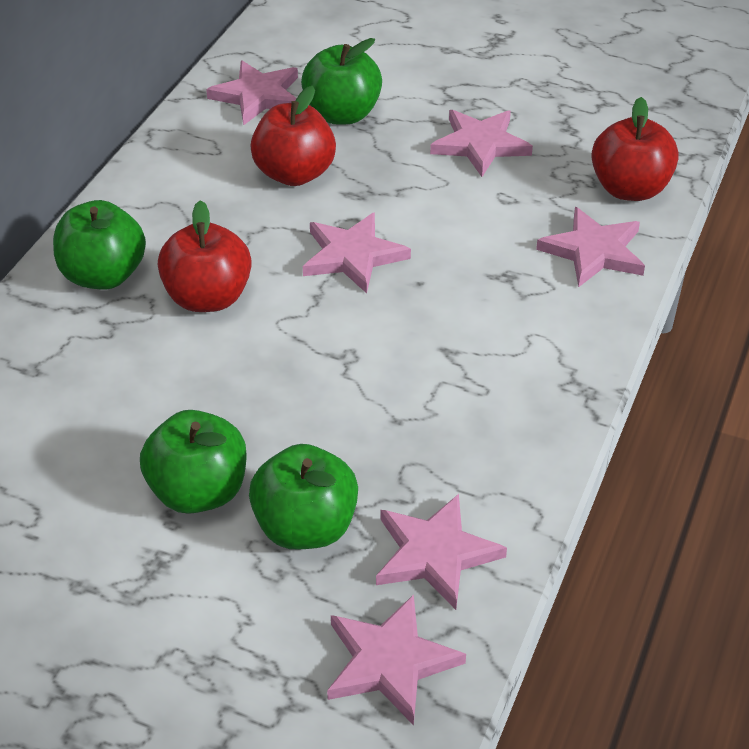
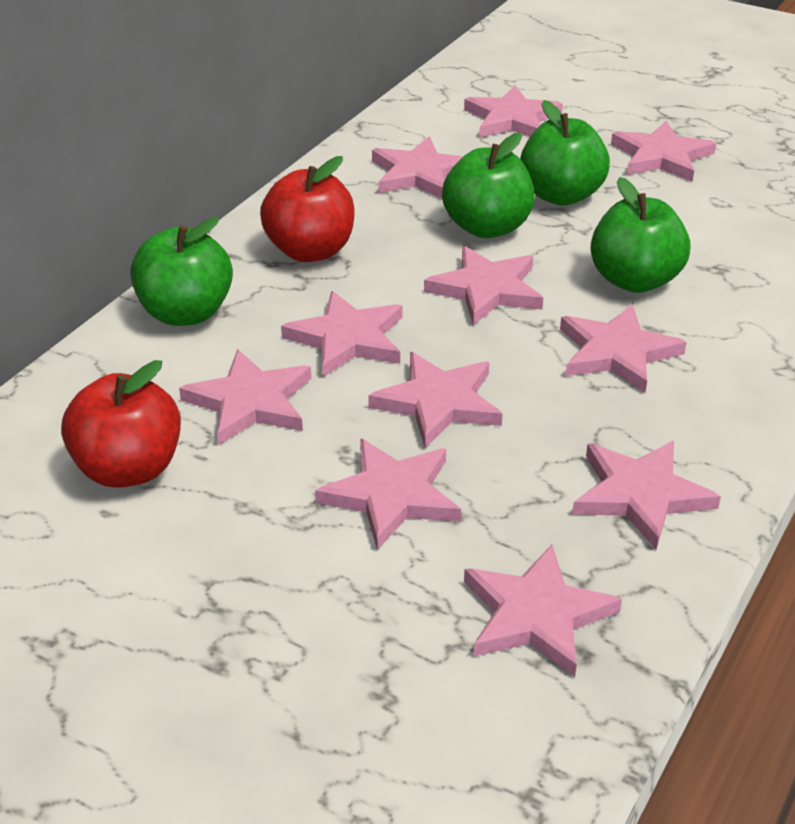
pink star: [206,61,298,125] [303,212,411,293] [327,594,466,726] [376,494,507,610] [430,110,533,177] [536,207,645,287] = 6 -> [179,349,311,445] [281,291,403,377] [315,438,461,550] [368,352,502,448] [372,137,463,199] [424,246,543,325] [464,85,563,138] [464,545,622,677] [560,304,687,393] [572,441,721,550] [611,121,716,182] = 11
red apple: [158,200,252,312] [250,86,336,186] [591,97,679,201] = 3 -> [61,360,181,488] [260,156,355,262] = 2

